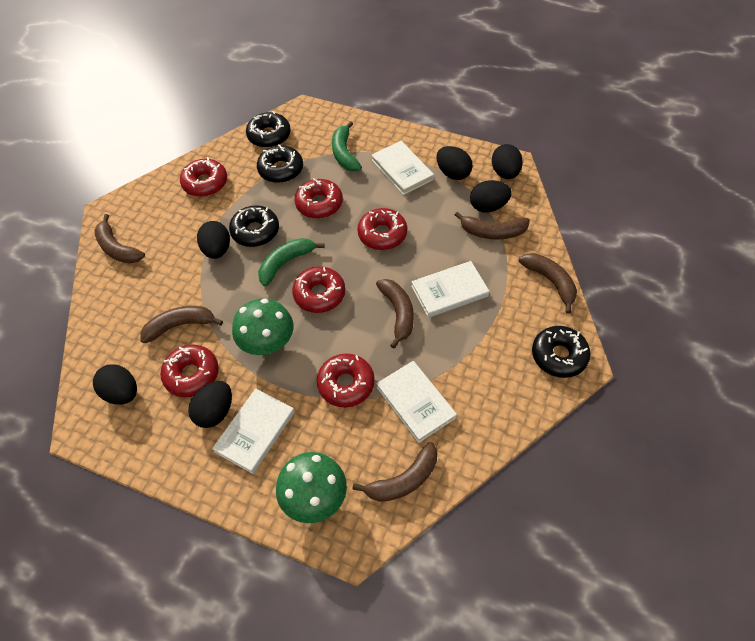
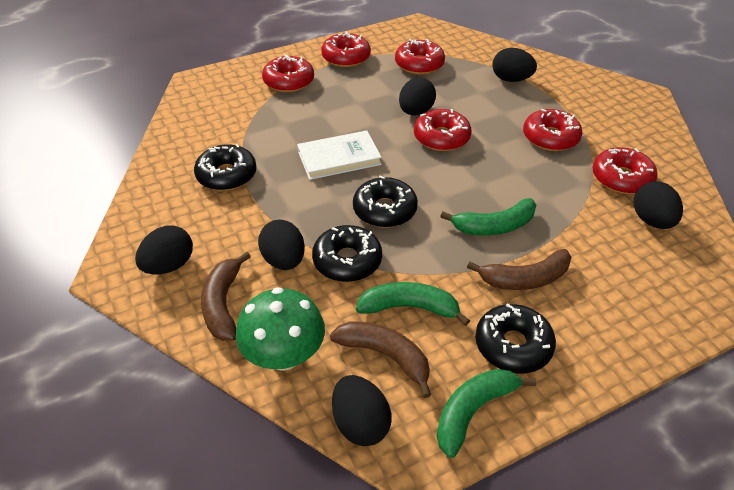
brown banana: [94,214,145,264] [140,306,223,343] [352,442,437,502] [376,279,414,348] [455,212,530,239] [519,253,577,314] = 6 -> [201,252,251,341] [330,321,431,398] [467,249,571,290] = 3
green banana: [258,238,325,286] [332,121,362,171] = 2 -> [356,282,470,326] [437,369,536,458] [440,198,536,236] = 3
green mushroom: [232,298,294,355] [276,452,347,523] = 2 -> [236,287,325,371] = 1
white book: [212,389,295,474] [372,141,434,195] [376,361,457,443] [411,261,490,318] = 4 -> [297,130,382,180] = 1

